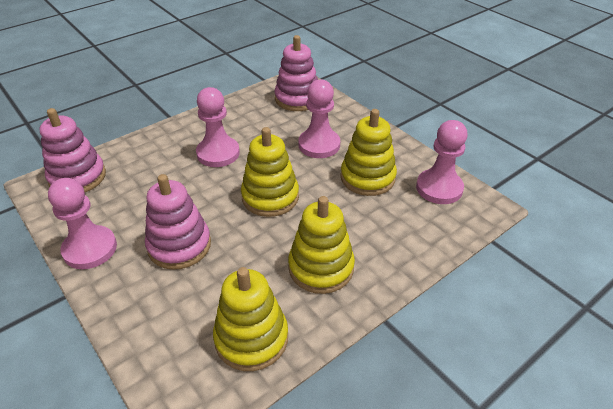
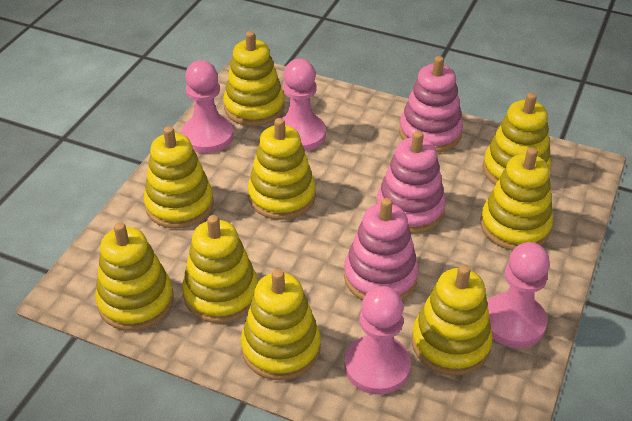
yellow stacking toy: [213,267,288,371] [241,127,299,217] [288,196,355,294] [341,109,397,196] = 4 -> [95,222,174,331] [144,126,214,229] [182,215,258,323] [223,31,285,126] [241,269,321,381] [248,118,316,220] [411,265,493,376] [480,147,553,250] [483,93,551,185] = 9

